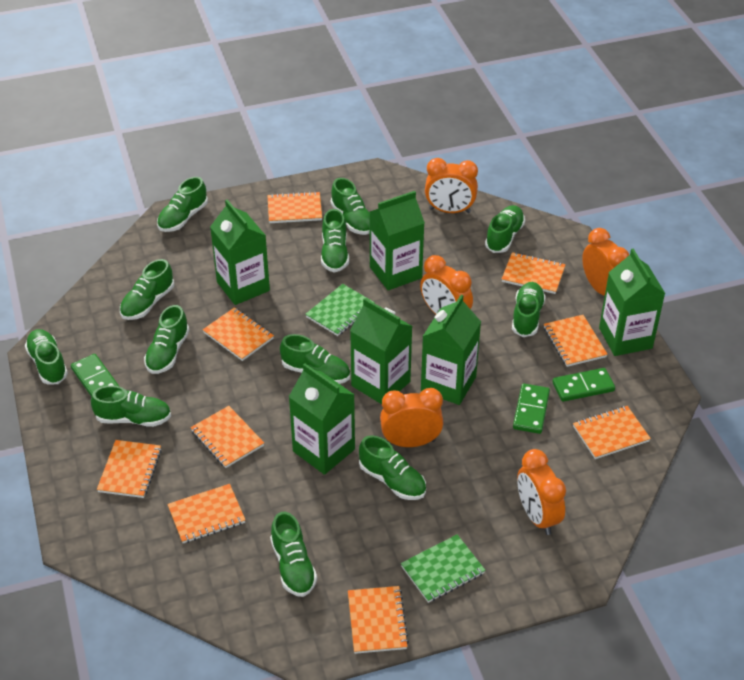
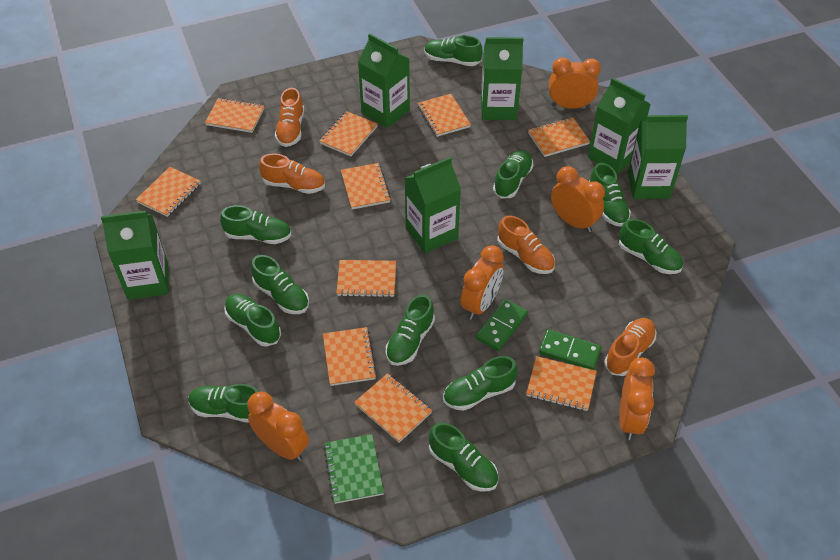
green domino: [71,354,120,397] [513,383,550,434] [552,368,615,402] = 3 -> [476,299,528,351] [539,329,601,370] = 2
green notebook: [305,284,375,336] [401,534,486,603] = 2 -> [324,434,384,504] = 1
green shoe: [25,329,68,384] [91,386,171,427] [120,259,174,320] [144,305,190,374] [157,177,208,232] [270,512,317,597] [280,334,350,384] [321,209,349,272] [331,178,370,235] [359,435,426,500] [485,205,525,253] [512,282,546,337] = 12 -> [188,384,259,423] [220,205,291,244] [224,294,281,346] [251,255,309,314] [386,295,435,366] [424,35,482,66] [429,422,498,491] [443,356,518,411] [493,150,533,198] [589,163,631,227] [619,219,683,274] = 11
orange notebook: [97,440,162,498] [167,484,245,543] [190,406,264,468] [203,307,274,361] [267,192,322,223] [348,586,409,654] [502,252,566,294] [544,315,608,367] [573,406,651,459] = 9 -> [136,167,201,217] [205,98,264,133] [319,111,378,157] [323,327,377,386] [336,260,396,297] [341,163,391,209] [354,373,432,443] [418,94,471,137] [526,356,597,411] [528,117,590,157] = 10
orange shoe: none = 0 -> [259,153,325,194] [275,88,304,147] [497,216,555,274] [604,318,656,376] = 4

